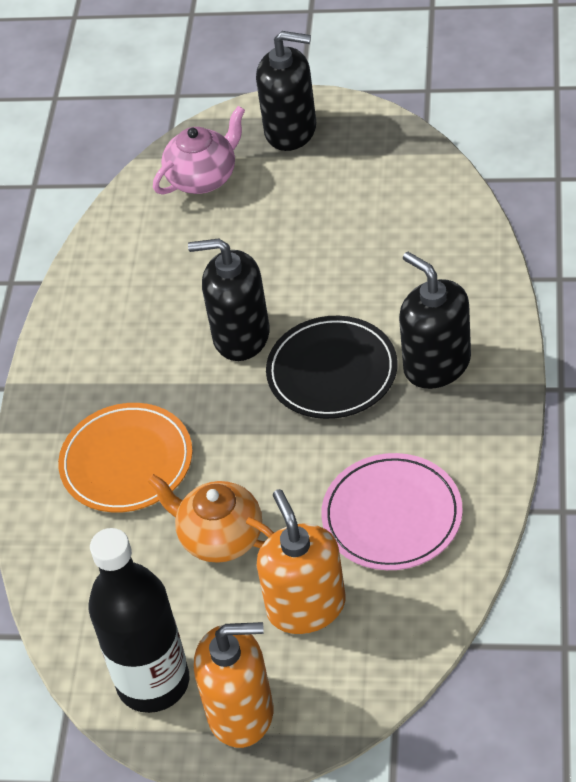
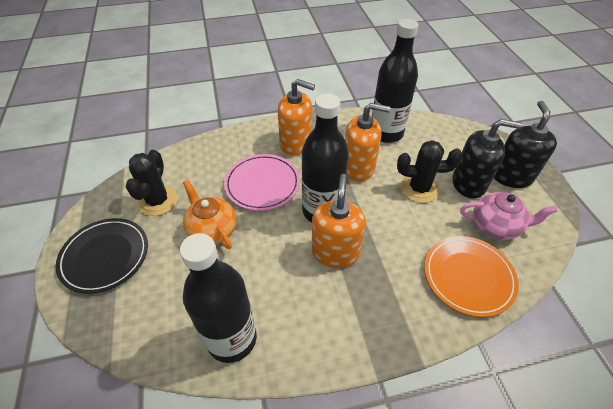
black bottle: [89,528,189,713] = 1 -> [180,233,257,363] [302,93,349,223] [372,19,418,143] = 3
black cactus: none = 0 -> [126,150,178,216] [397,140,462,203] = 2
black soap dispenser: [188,239,270,361] [256,31,316,151] [399,252,471,389] = 3 -> [452,119,522,199] [494,101,557,188] = 2
orange soap dispenser: [194,622,273,748] [257,489,346,634] = 2 -> [278,79,315,155] [312,174,366,268] [345,103,391,182] = 3

